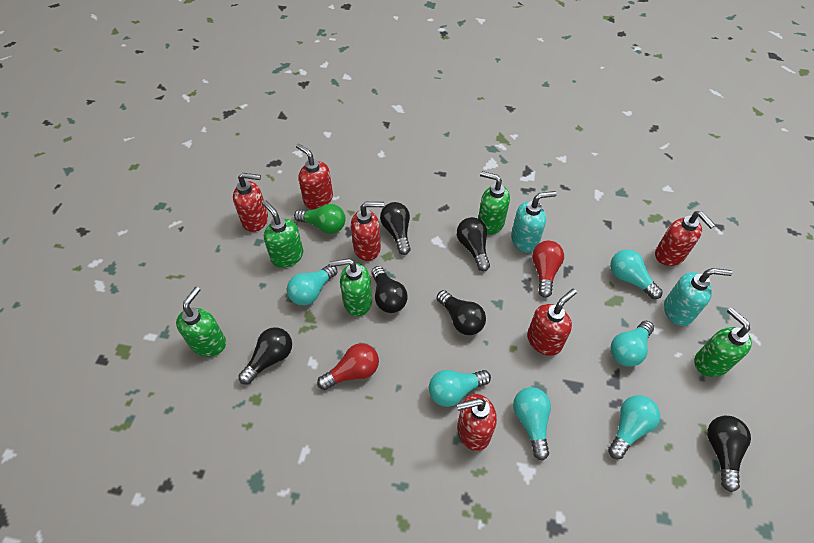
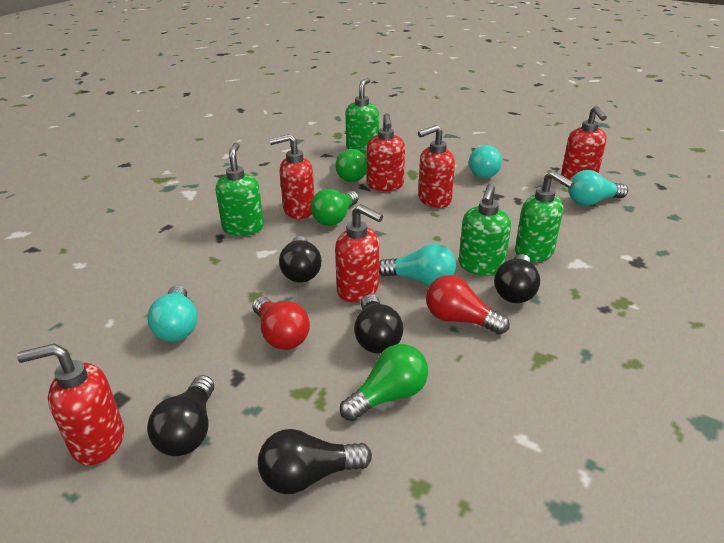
black light bulb: [238,327,292,384] [371,266,408,313] [380,202,411,255] [437,290,486,335] [457,217,490,271] [707,416,751,492] = 6 -> [147,375,214,456] [258,429,372,494] [279,236,321,283] [354,294,404,354] [494,254,540,303] = 5
green light bulb: [294,204,345,234] = 1 -> [311,189,359,226] [335,149,367,182] [340,344,428,421] = 3
green soap dispenser: [176,287,226,357] [262,200,303,268] [330,258,372,316] [478,171,510,235] [694,307,752,377] = 5 -> [216,143,264,236] [345,78,379,154] [459,184,511,276] [515,171,574,262] = 4
turquoise light bulb: [287,264,337,305] [429,370,491,407] [513,387,551,461] [608,395,660,459] [610,249,663,299] [610,321,654,367] = 6 -> [147,285,198,342] [379,244,456,286] [469,145,502,178] [568,170,628,206] = 4
turquoise soap dispenser: [511,191,557,253] [664,268,732,326] = 2 -> none = 0

